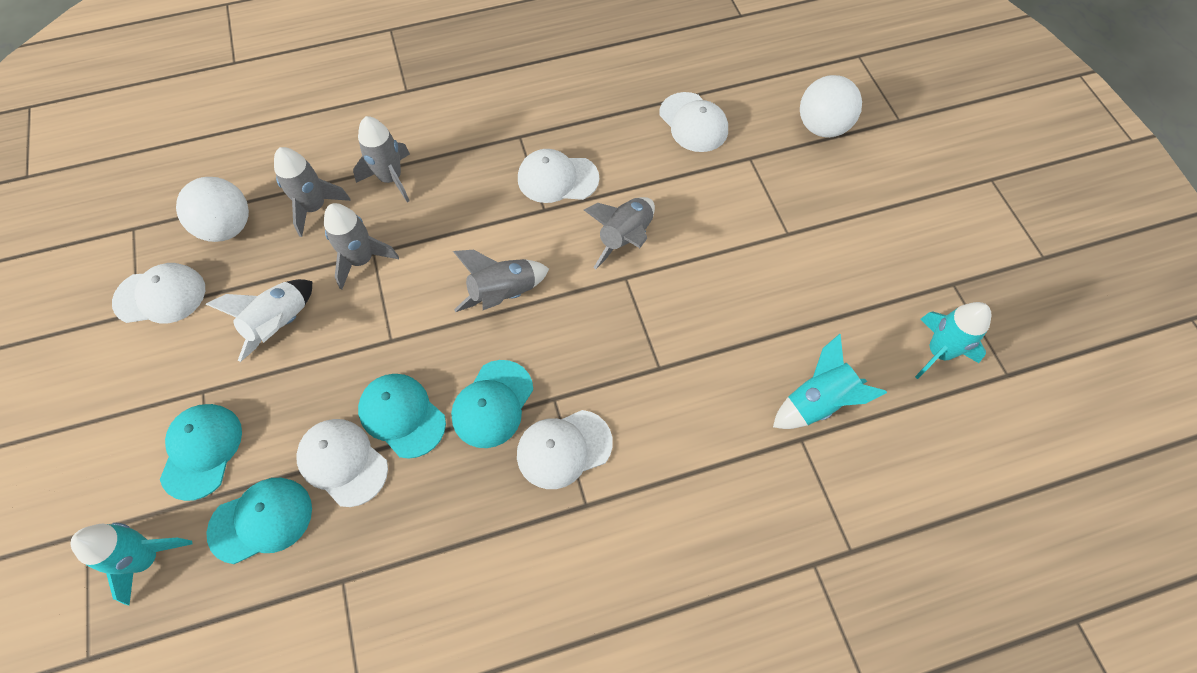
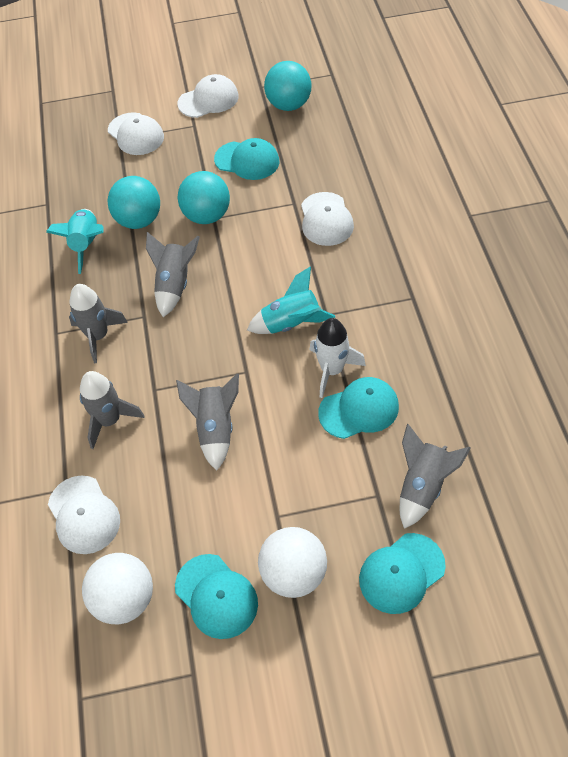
turquoise ball: none = 0 -> [107,176,160,229] [177,171,230,224] [264,61,311,111] = 3
turquoise rocket: [70,523,192,605] [773,334,887,429] [915,302,991,379] = 3 -> [46,209,103,274] [247,266,335,334] = 2
white cap: [112,263,205,323] [296,419,388,507] [517,410,613,489] [518,149,599,203] [659,92,728,152] = 5 -> [48,475,120,554] [108,112,164,155] [177,74,239,118] [301,192,354,246] = 4

